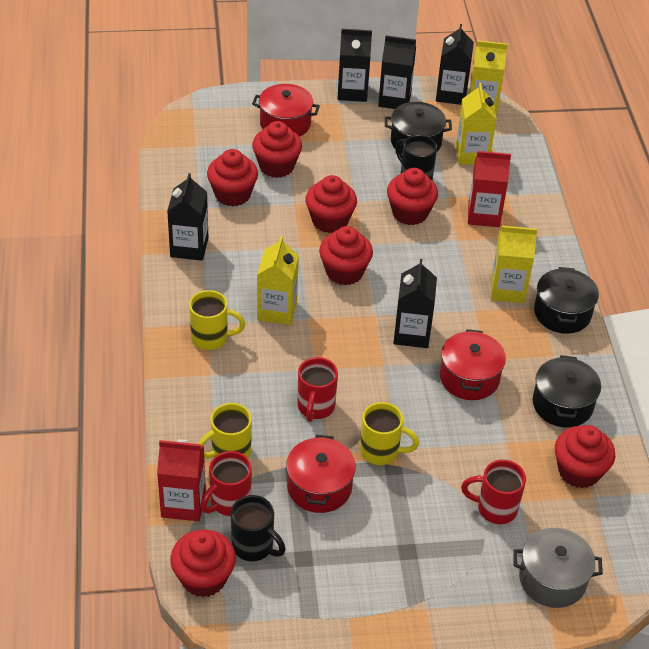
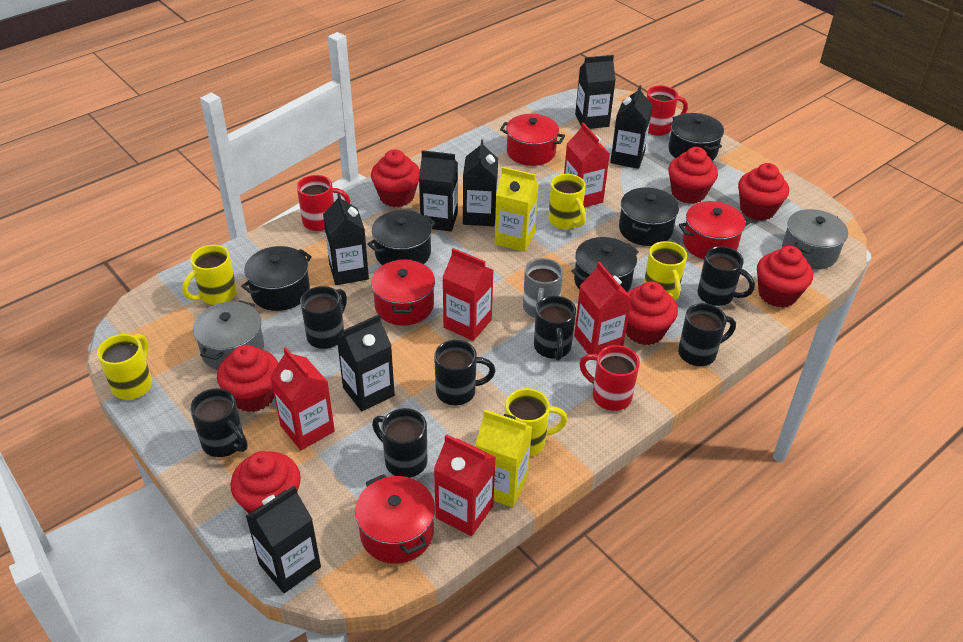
black carton: [167,173,208,261] [337,29,372,102] [378,35,416,109] [394,259,437,348] [436,24,474,105] = 5 -> [246,485,321,593] [323,193,369,285] [337,314,395,411] [419,150,458,232] [463,139,498,227] [575,55,616,129] [610,85,653,169] = 7
black mug: [230,495,286,561] [395,135,437,181] = 2 -> [190,388,248,457] [300,286,347,349] [372,408,427,478] [434,340,495,405] [534,296,576,361] [678,303,736,366] [698,246,755,306] = 7
black pot: [385,102,452,153] [533,355,601,428] [534,267,599,334] = 3 -> [241,246,312,311] [367,210,436,265] [572,237,639,292] [619,187,679,246] [668,113,724,161] = 5
grey mug: none = 0 -> [523,258,563,318] = 1
grey pot: [513,528,603,608] = 1 -> [193,300,264,370] [782,209,848,269] = 2
red carton: [157,439,206,521] [468,151,511,227] = 2 -> [270,347,335,450] [434,434,496,536] [442,248,494,341] [564,122,610,207] [574,262,632,355] = 5
red pot: [252,84,320,137] [286,435,356,513] [440,329,506,400] = 3 -> [355,474,435,564] [371,259,435,326] [500,114,565,166] [679,201,751,259] = 4
yellow carton: [257,236,299,325] [456,83,497,165] [469,40,508,115] [491,226,538,303] = 4 -> [475,410,532,507] [494,167,539,252] = 2
yellow mug: [189,290,245,350] [198,403,252,458] [360,402,419,465] = 3 -> [97,334,152,400] [182,245,237,305] [505,388,568,456] [548,174,586,229] [644,241,687,301] = 5

